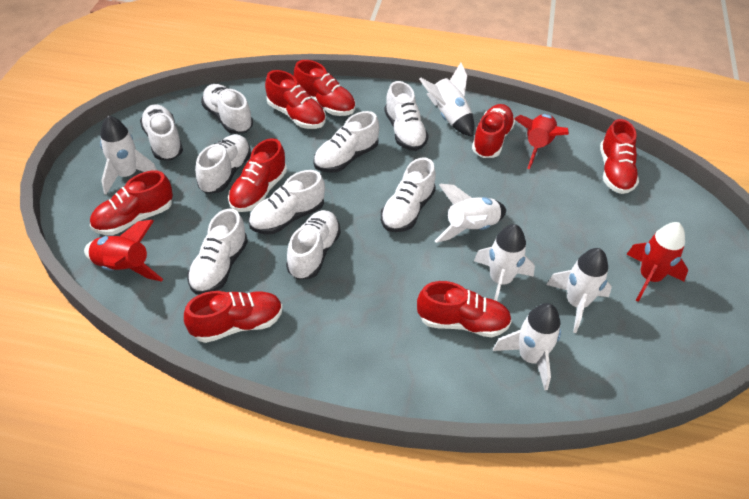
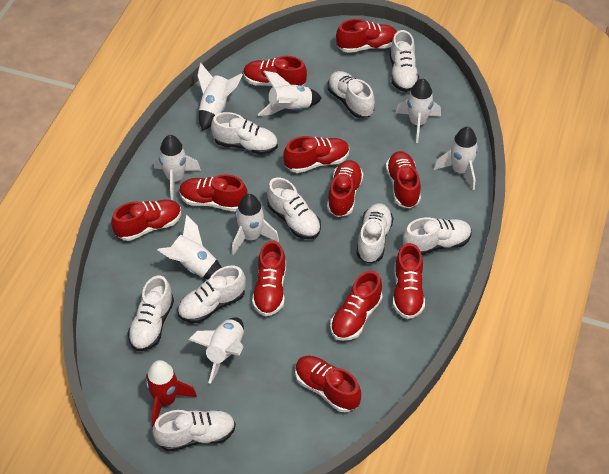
red rocket: [84,220,163,282] [515,114,569,169] [626,222,688,302] = 3 -> [146,360,197,427] = 1
red shoe: [90,171,173,235] [184,291,283,343] [228,138,287,212] [265,70,326,129] [294,60,355,116] [417,281,512,337] [472,104,515,158] [600,119,639,194] = 8 -> [111,200,181,241] [179,174,248,211] [243,56,307,86] [252,241,286,316] [283,136,349,173] [295,356,361,412] [327,160,363,217] [330,271,382,341] [336,19,397,53] [386,151,421,208] [393,243,425,319] = 11
white rocket: [100,115,157,195] [419,63,474,137] [435,184,506,243] [474,224,535,301] [493,303,561,390] [547,248,612,333] = 6 -> [154,135,201,200] [158,215,222,279] [188,317,244,384] [197,63,243,131] [232,194,279,255] [258,71,322,116] [396,79,441,143] [434,127,478,190] = 8

